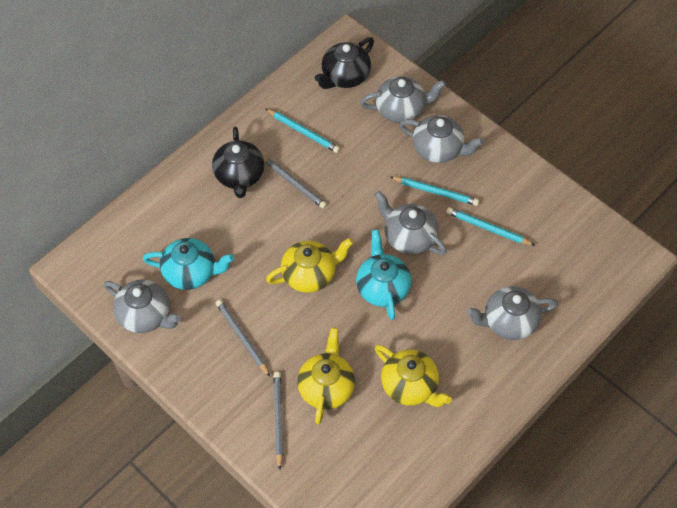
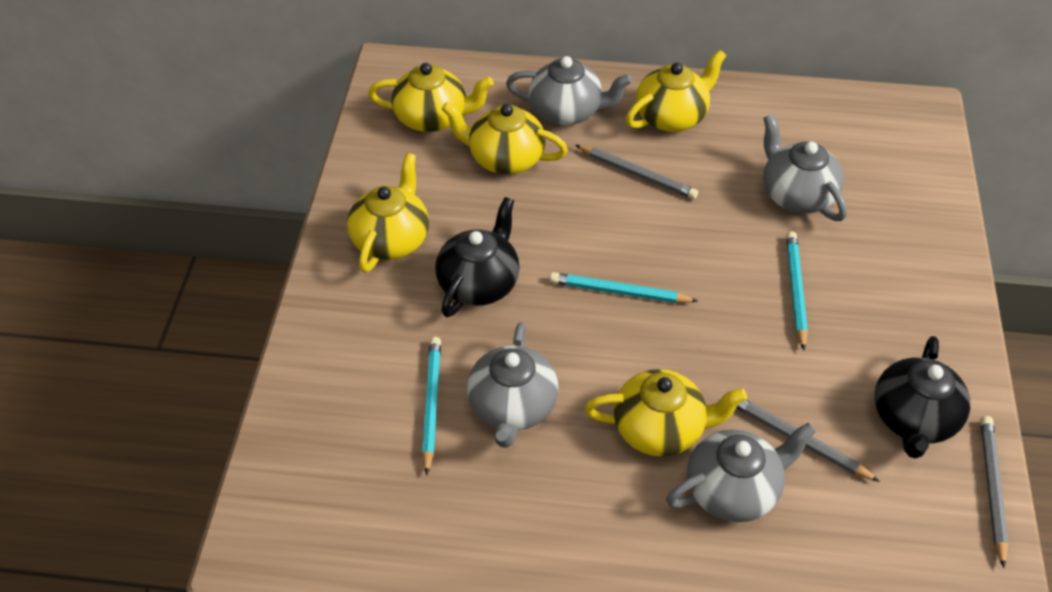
grey teapot: [104,280,181,333] [360,76,446,123] [374,191,447,255] [399,115,484,163] [467,286,558,340] = 5 -> [467,322,558,448] [506,56,632,125] [666,422,816,522] [763,114,847,221] = 4
turquoise teapot: [143,238,234,290] [356,230,411,320] = 2 -> none = 0
yellow teapot: [266,238,353,293] [297,327,355,424] [375,345,452,407] = 3 -> [347,153,429,273] [368,63,494,132] [442,102,568,174] [585,369,747,457] [626,50,726,132] = 5

